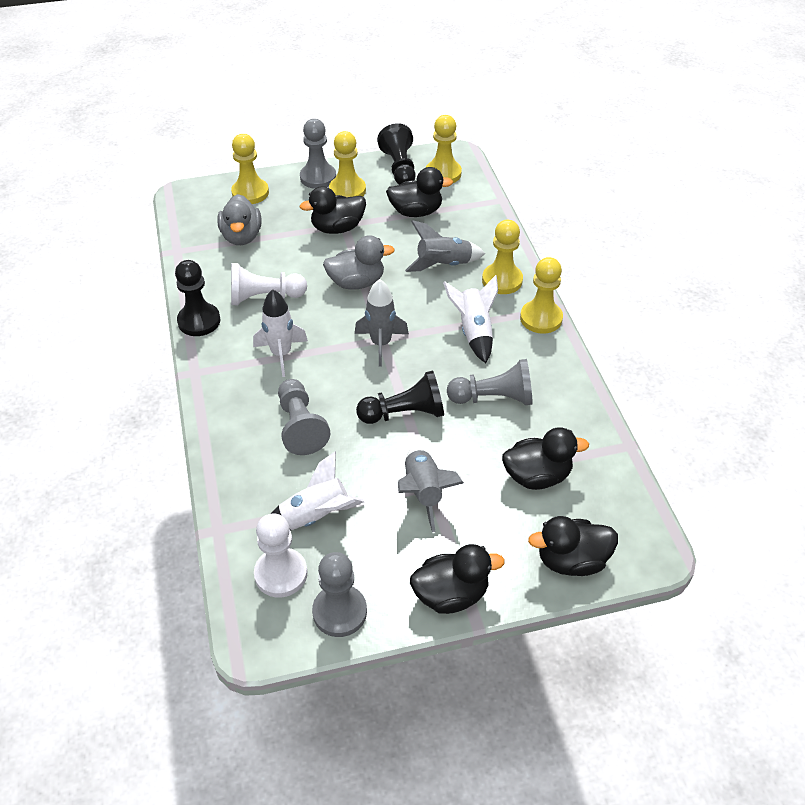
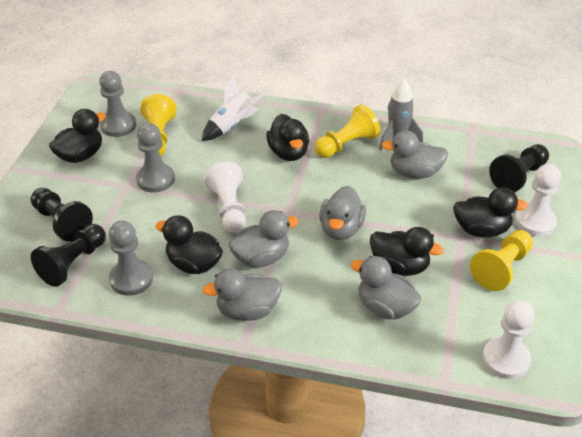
grey duck: [217,194,261,245] [323,235,395,290] = 2 -> [202,268,282,321] [228,210,299,267] [319,186,366,240] [351,256,421,320] [381,130,448,179] = 5
grey pawn: [278,379,331,455] [300,119,336,189] [312,552,367,637] [447,359,533,405] = 4 -> [99,71,136,137] [109,221,153,296] [136,123,175,193] = 3
grey rocket: [355,279,409,367] [398,447,464,532] [405,220,485,272] = 3 -> [379,79,423,150] = 1
white pawn: [231,263,307,305] [254,514,307,597] = 2 -> [204,162,246,233] [482,300,535,379] [515,164,561,236] = 3
white rocket: [253,289,308,377] [270,451,365,530] [443,275,498,363] = 3 -> [202,76,263,141] = 1
yellow pawn: [231,134,269,204] [329,131,366,197] [426,115,462,183] [482,220,523,294] [520,257,563,334] = 5 -> [140,94,177,156] [315,104,380,158] [470,230,533,291] = 3

